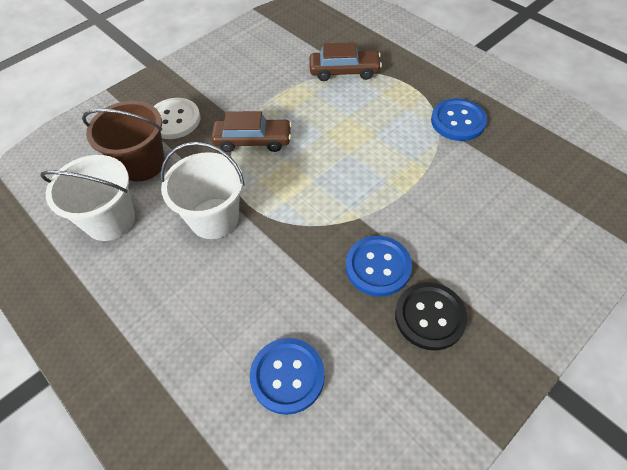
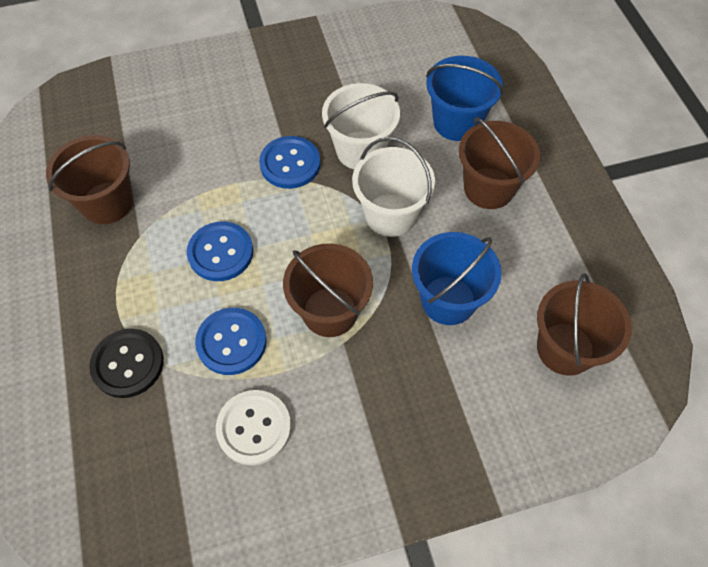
blue bucket: none = 0 -> [412,232,502,325] [426,56,503,141] = 2
brown bucket: [82,101,165,182] = 1 -> [46,135,133,224] [283,243,373,337] [459,117,540,209] [537,273,632,376] = 4
brown car: [211,111,292,152] [309,42,382,81] = 2 -> none = 0

